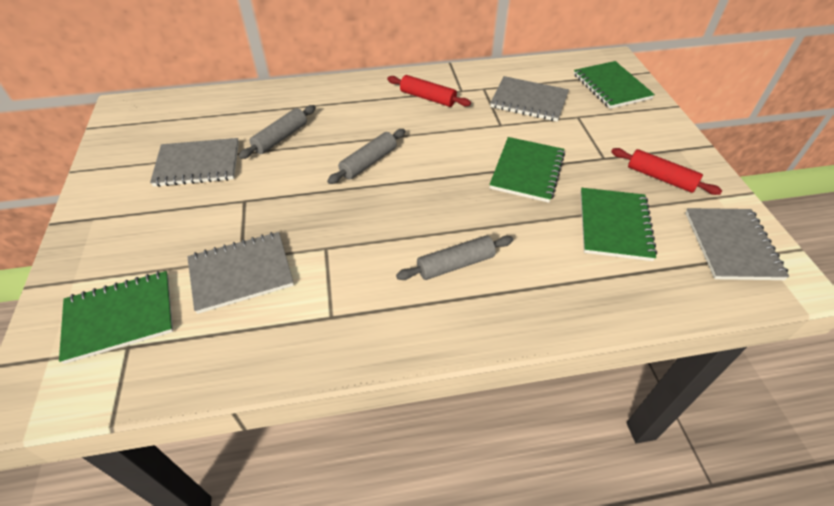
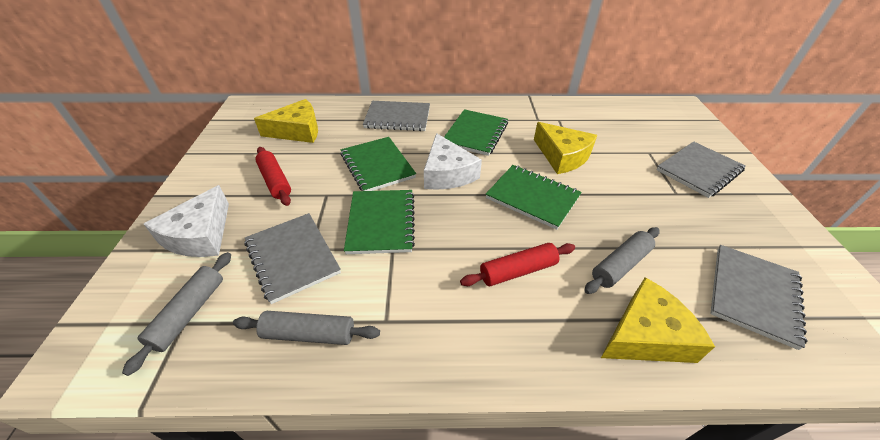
white cheese: none = 0 -> [144,185,229,257] [424,133,482,190] = 2
yellow cheese: none = 0 -> [254,99,318,143] [534,122,597,174] [601,277,715,363] = 3

